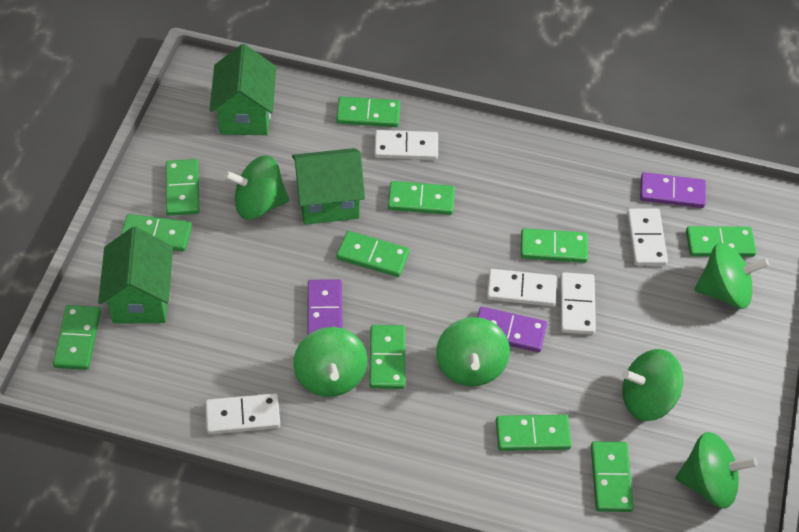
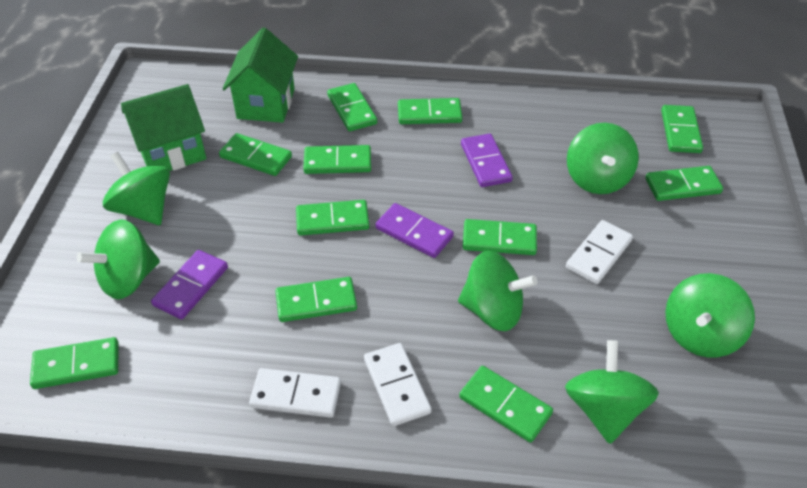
green house: [98,227,173,324] [209,44,276,135] [292,148,365,225] = 3 -> [121,84,206,171] [222,28,298,123] = 2
white domino: [205,393,280,434] [374,130,438,160] [487,269,557,306] [560,272,596,335] [627,209,668,265] = 5 -> [249,368,341,418] [364,343,432,426] [566,220,633,284] = 3

